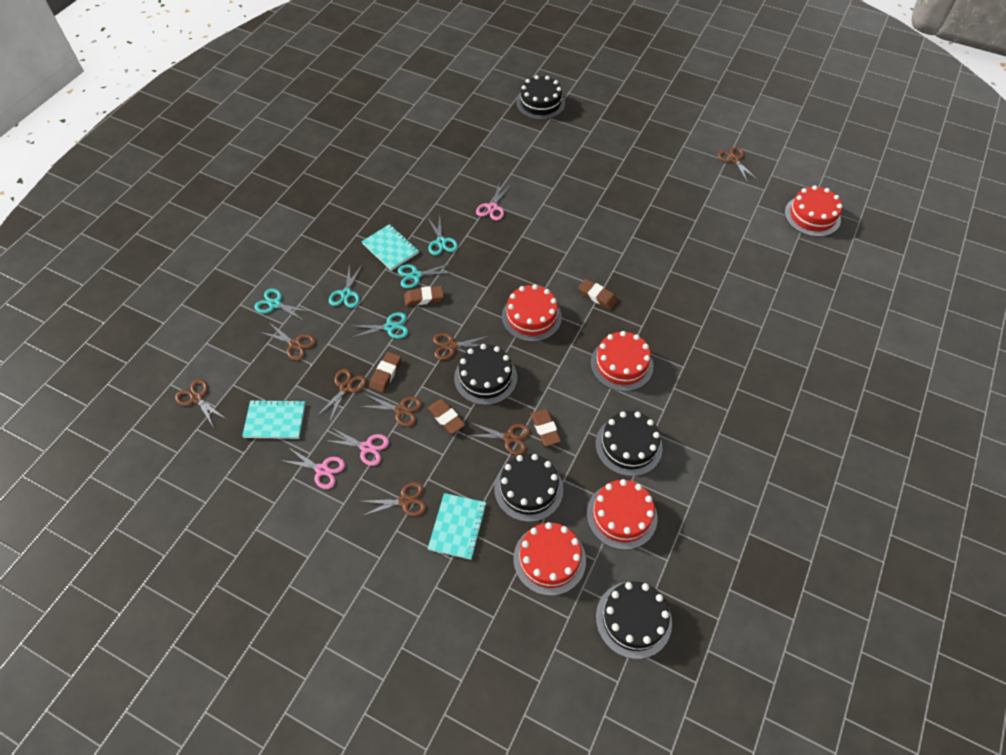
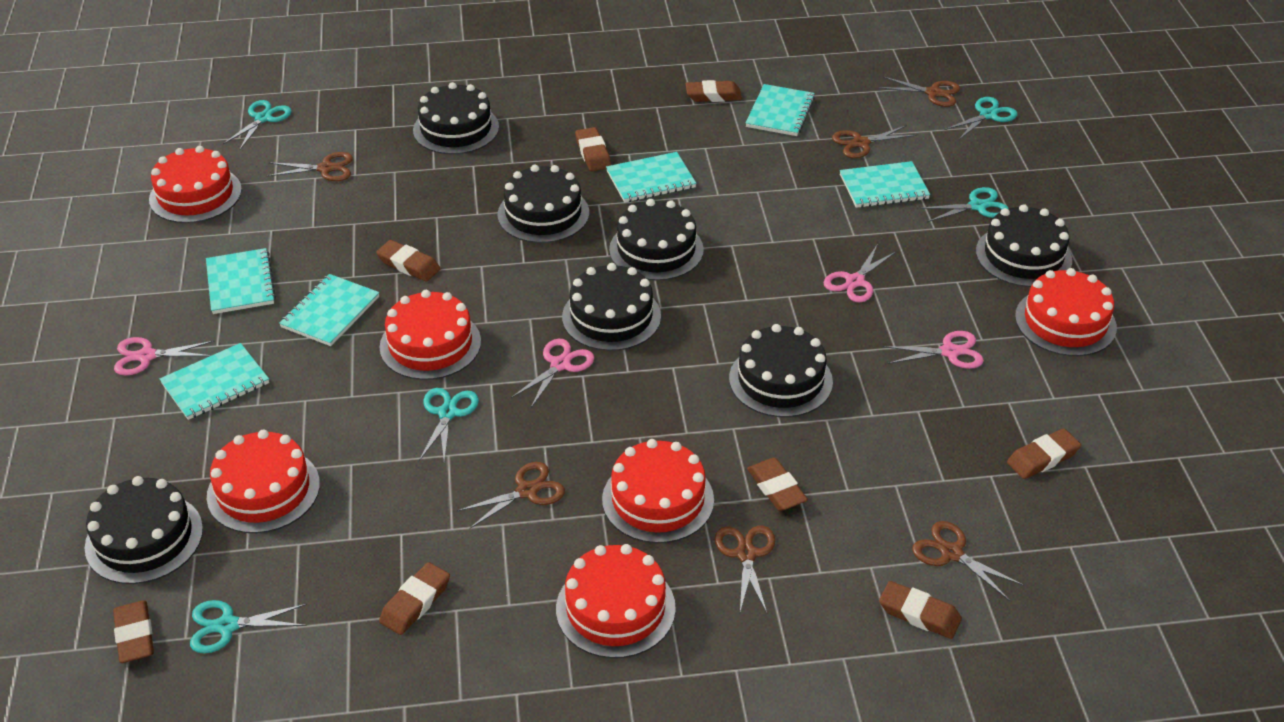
black cake: [454,344,517,405] [494,454,563,522] [516,75,565,120] [595,411,663,476] [596,581,672,659] = 5 -> [85,476,203,584] [413,82,499,154] [497,165,589,243] [562,263,661,351] [609,199,704,281] [729,324,833,417] [976,204,1072,287] = 7
brown eraser: [369,352,401,392] [404,286,444,306] [428,399,465,434] [531,409,561,446] [578,279,618,310] = 5 -> [113,601,154,663] [376,240,441,282] [379,562,450,635] [575,127,611,171] [686,80,742,102] [747,458,808,511] [879,581,962,639] [1007,428,1081,479] = 8
brown scissors: [175,379,226,428] [260,323,316,361] [316,369,367,423] [359,394,422,427] [361,482,427,516] [433,333,491,360] [466,422,531,455] [718,147,758,183] = 8 -> [267,152,353,181] [457,462,565,529] [715,526,775,613] [832,125,917,158] [878,76,960,107] [912,521,1024,600] = 6
pink scissors: [280,447,345,489] [324,428,389,466] [476,184,510,221] = 3 -> [114,337,215,375] [511,339,594,408] [824,245,897,302] [883,331,984,369] = 4
red cake: [502,284,562,342] [513,522,586,596] [587,479,657,550] [591,331,653,391] [785,185,843,237] = 5 -> [149,146,242,223] [207,430,320,533] [379,290,481,380] [556,544,676,658] [602,439,714,543] [1015,268,1117,356] = 6
turquoise notebook: [242,400,306,439] [362,224,419,271] [428,493,487,560] = 3 -> [160,343,269,420] [206,248,276,314] [279,274,379,346] [606,152,696,203] [746,84,815,136] [840,161,930,208] = 6

